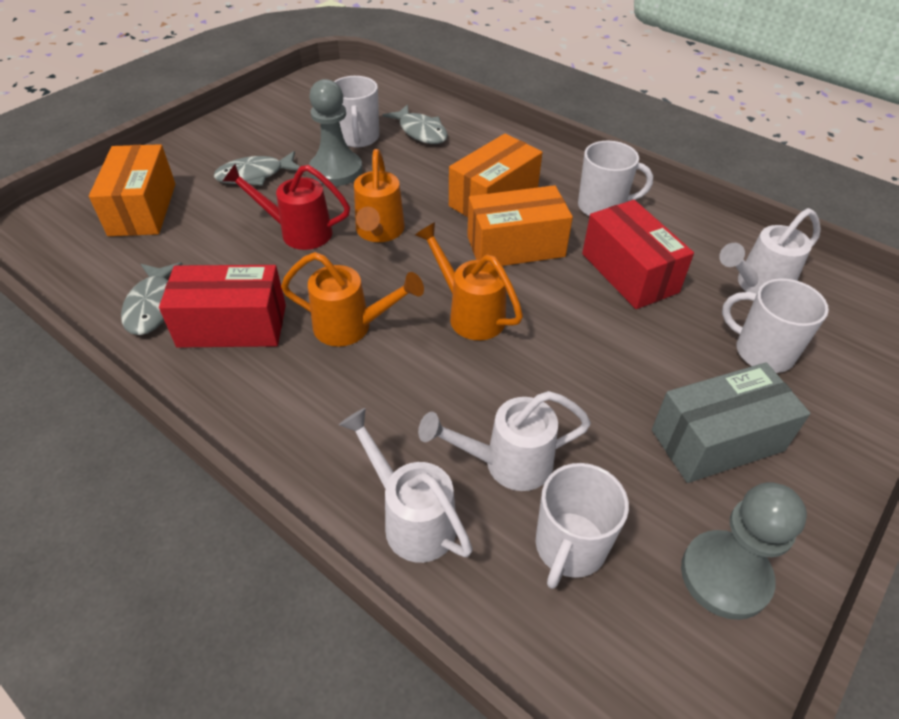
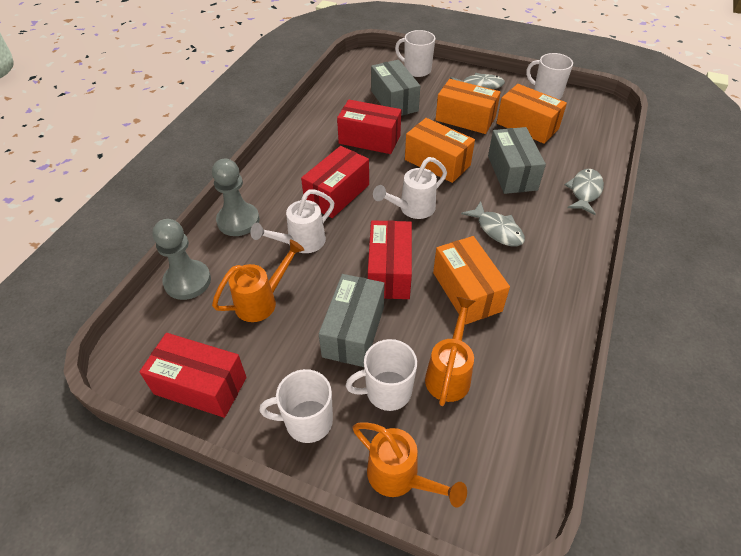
grey box: [652,362,810,483] = 1 -> [319,274,385,367] [371,60,420,116] [488,127,546,194] = 3
orange box: [89,144,175,236] [449,133,542,217] [467,185,573,266] = 3 -> [405,118,475,183] [433,236,510,324] [435,79,501,134] [497,84,567,144] = 4
red box: [159,265,286,348] [582,200,694,309] = 2 -> [139,333,247,418] [301,146,369,218] [337,100,402,154] [368,220,412,299] = 4
red watering can: [223,164,350,250] = 1 -> none = 0
white watering can: [339,408,473,563] [418,391,591,491] [719,208,821,294] = 3 -> [250,189,334,253] [373,157,447,219] = 2

